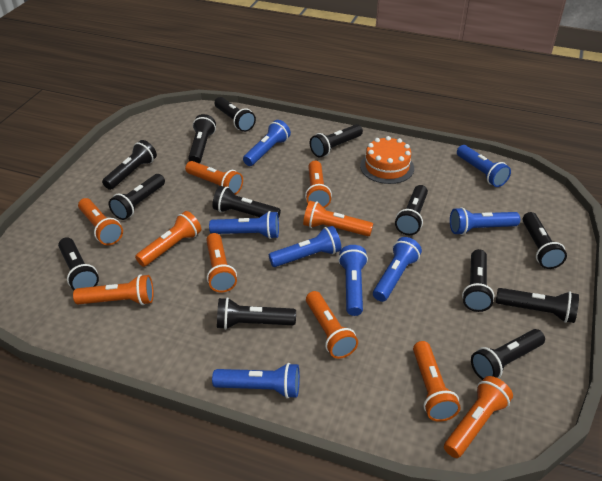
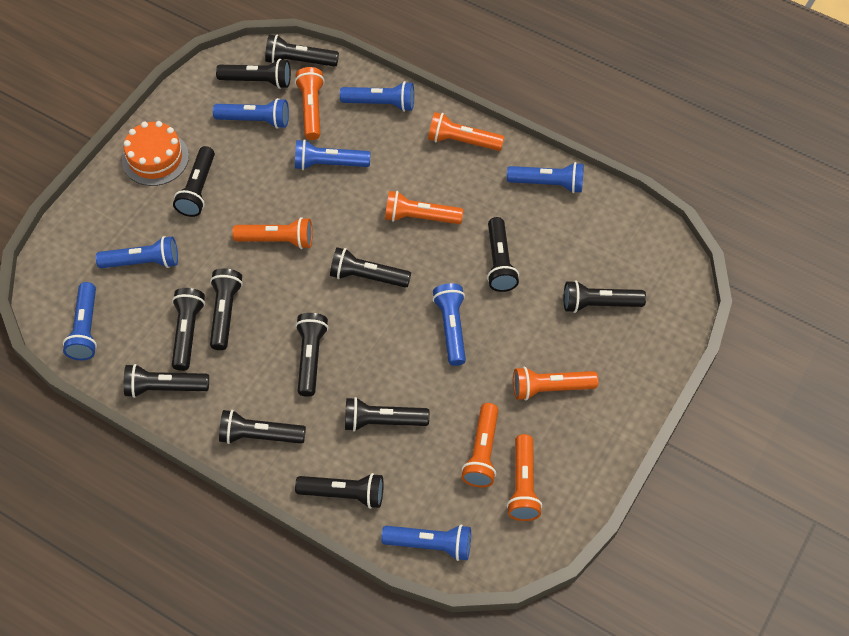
orange flashlight: [73,274,154,305] [78,198,123,245] [135,211,201,267] [185,161,243,195] [206,233,237,293] [303,201,373,236] [305,161,332,208] [306,291,358,359] [413,341,460,422] [444,376,513,458] = 10 -> [232,217,313,249] [295,67,325,140] [385,191,463,224] [428,112,504,151] [462,403,498,487] [507,434,542,521] [513,367,598,400] = 7

